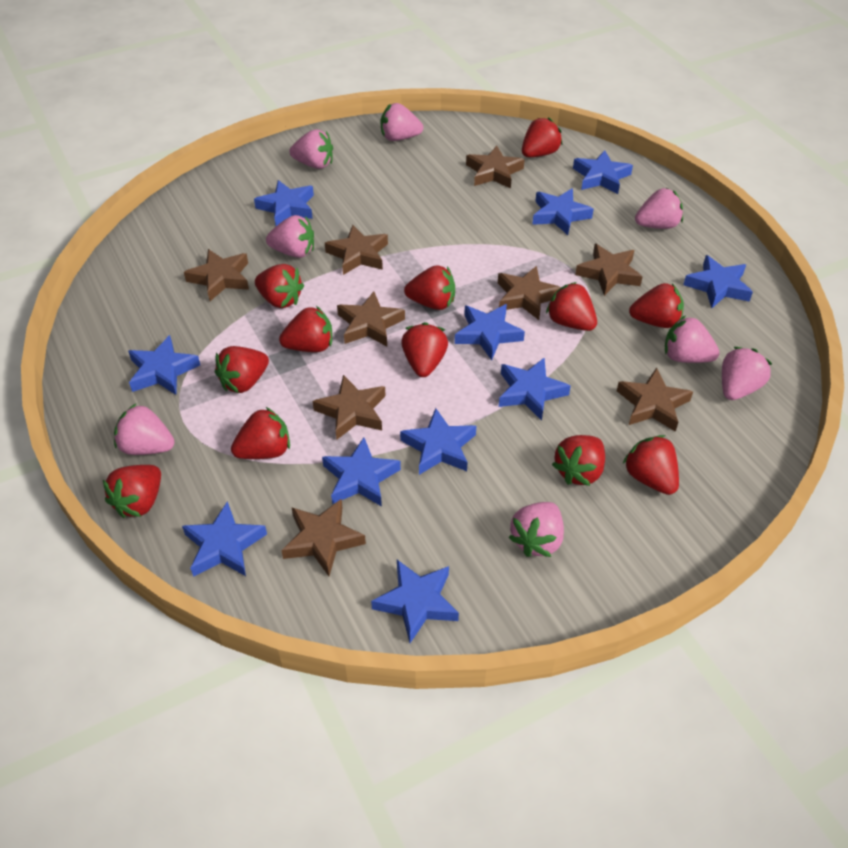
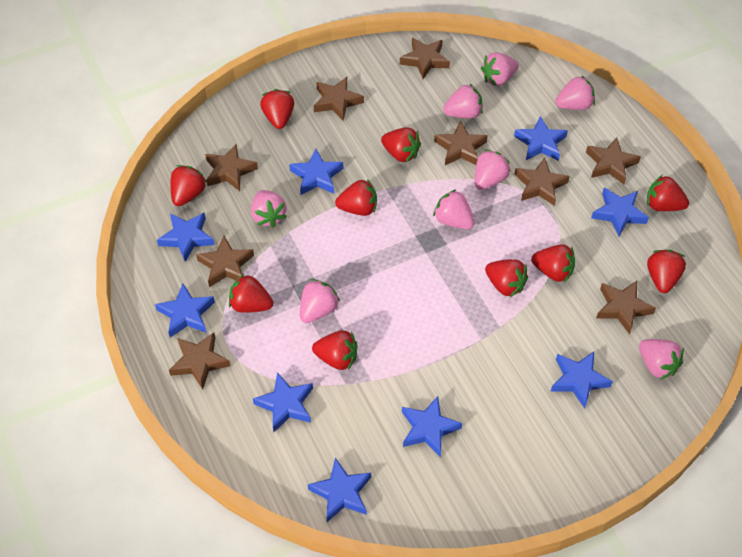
blue star: [128,335,200,395] [182,501,267,577] [254,180,314,226] [322,438,401,507] [371,560,459,643] [400,408,476,475] [455,304,525,360] [499,357,571,421] [532,188,594,235] [573,150,633,194] [683,255,753,308] = 11 -> [155,284,215,338] [157,213,215,262] [253,372,313,432] [289,149,344,195] [308,458,371,522] [402,396,462,457] [514,116,568,161] [551,352,613,409] [591,188,649,236] = 9
red strawberry: [103,465,161,518] [215,346,269,393] [231,407,290,459] [255,264,304,308] [279,306,332,352] [401,322,448,377] [404,265,455,310] [522,117,563,157] [546,282,597,331] [552,435,605,486] [623,435,679,495] [629,283,684,328] = 12 -> [170,165,207,206] [229,274,273,313] [260,89,294,129] [312,330,357,370] [335,179,377,216] [381,127,421,163] [485,259,528,297] [531,244,575,282] [647,175,689,211] [647,250,686,293] = 10

